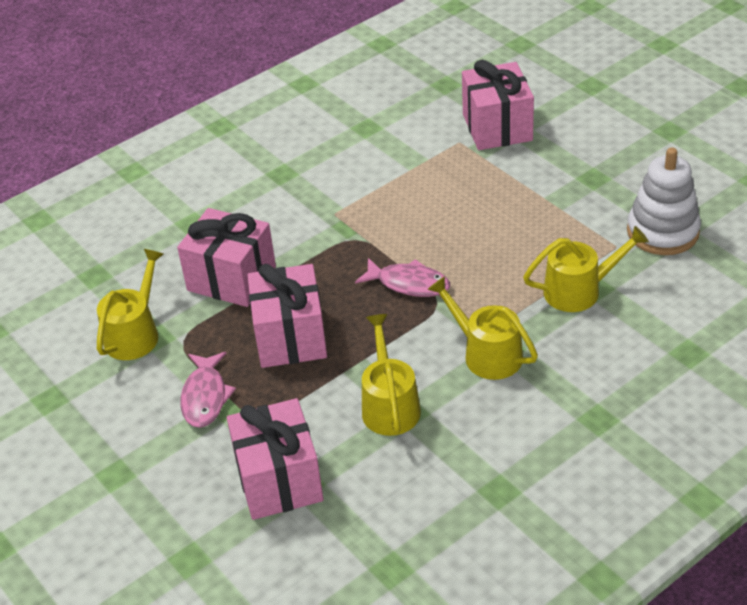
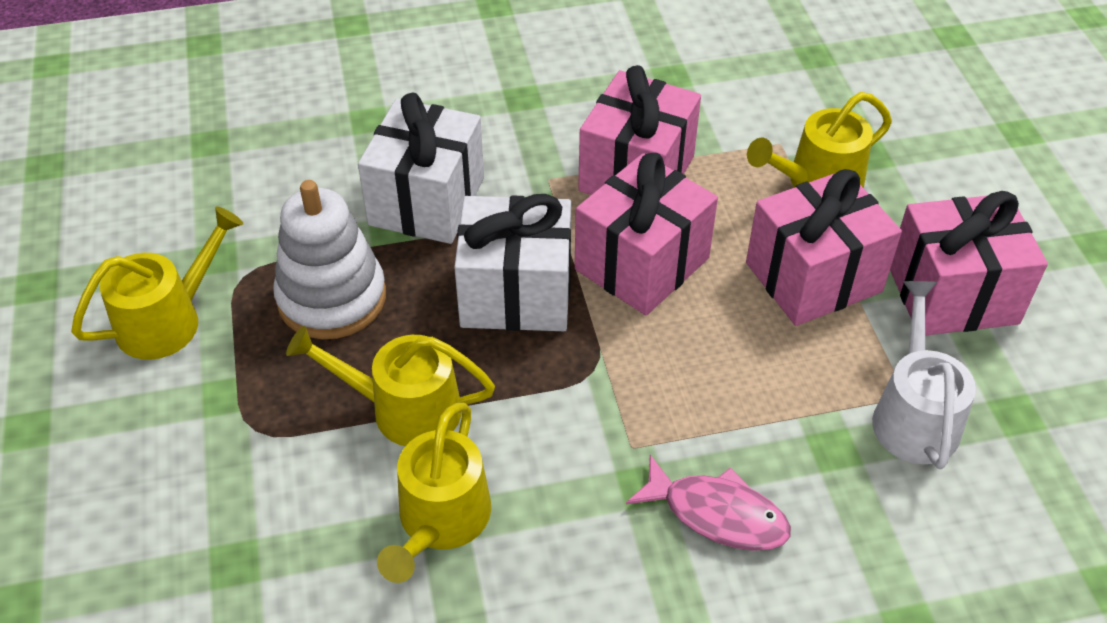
pink fish: [181,352,236,428] [355,258,450,297] = 2 -> [626,455,791,551] = 1
white gift: none = 0 -> [358,92,484,244] [454,194,571,331] = 2
white watering can: none = 0 -> [872,281,976,469] = 1

